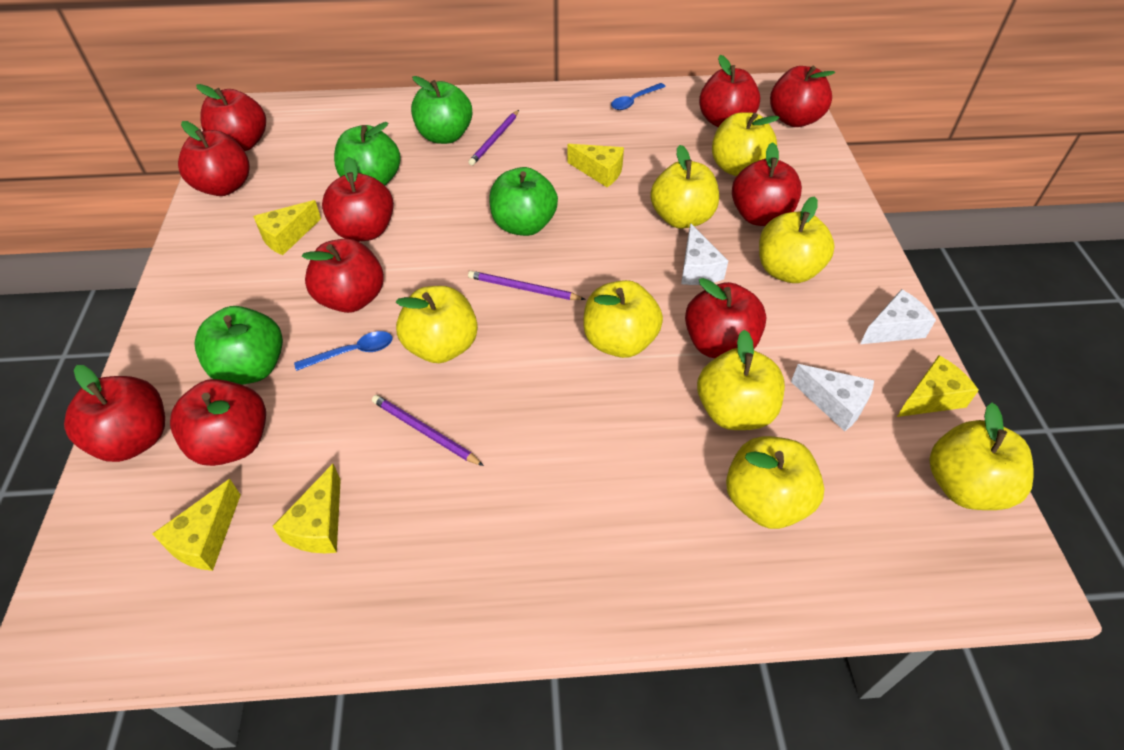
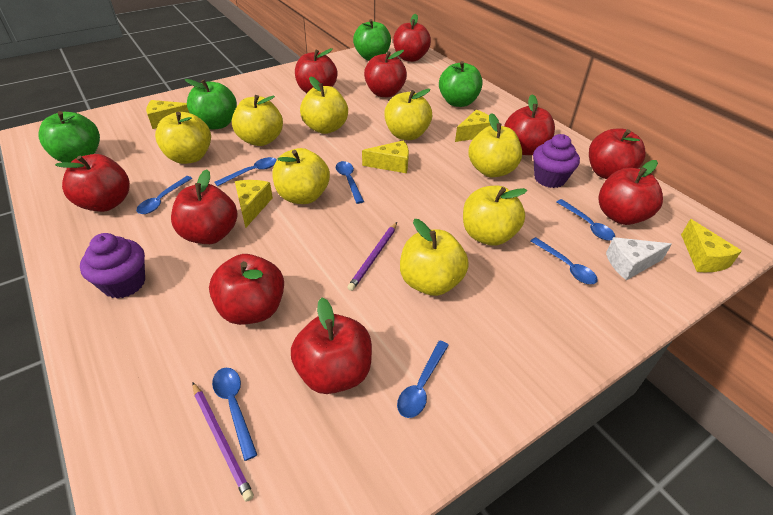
blue spoon: [294,331,392,371] [611,83,666,110] = 2 -> [136,176,193,214] [212,368,257,461] [214,157,277,186] [336,161,364,204] [397,341,449,418] [531,237,598,284] [557,199,615,241] = 7
purple cupcake: none = 0 -> [80,233,145,298] [533,134,580,188] = 2
purple pencil: [372,395,484,466] [468,110,519,166] [468,271,586,300] = 3 -> [192,382,254,502] [347,222,397,291] = 2
white cheese: [681,223,728,285] [791,364,874,431] [860,289,936,344] = 3 -> [606,237,672,280] = 1

